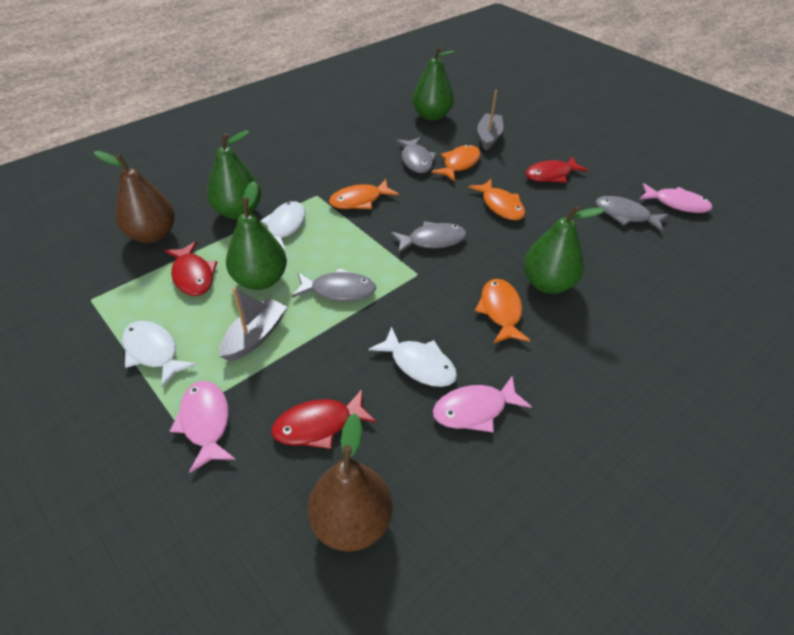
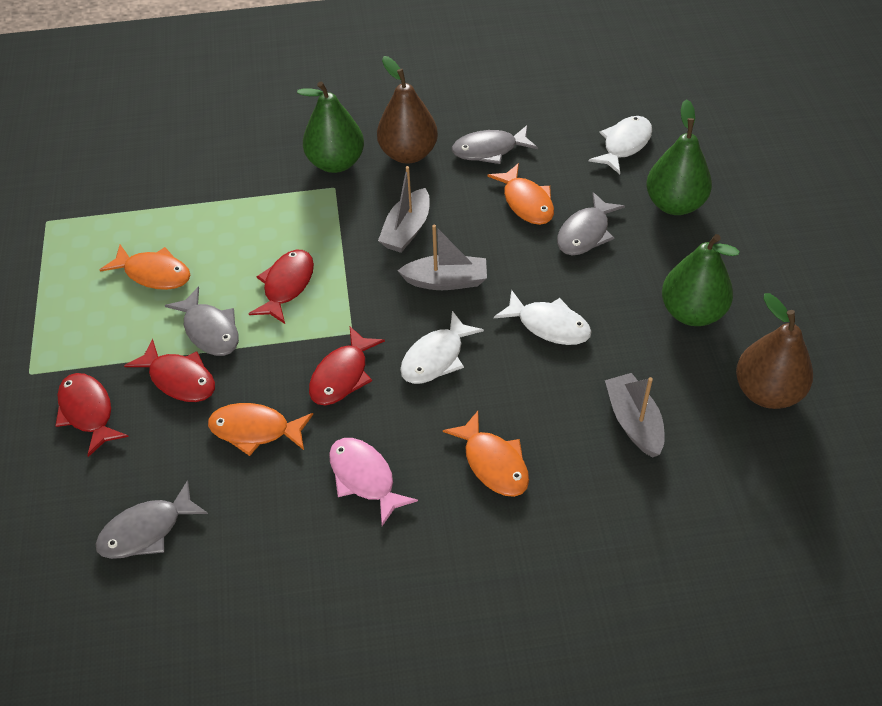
green pear: [207,130,261,219] [226,181,287,290] [412,46,455,121] [524,205,605,294] = 4 -> [297,81,364,173] [646,99,712,215] [662,234,740,326] = 3
grey boat: [219,287,287,361] [477,90,503,150] = 2 -> [378,166,430,253] [398,225,487,290] [605,373,665,457] = 3
pink fish: [170,381,235,473] [433,375,532,432] [639,183,713,213] = 3 -> [329,438,418,526] = 1
red fish: [164,241,217,296] [271,389,376,449] [525,156,588,183] = 3 -> [55,373,129,457] [124,339,215,402] [248,250,314,324] [309,327,385,405] = 4

